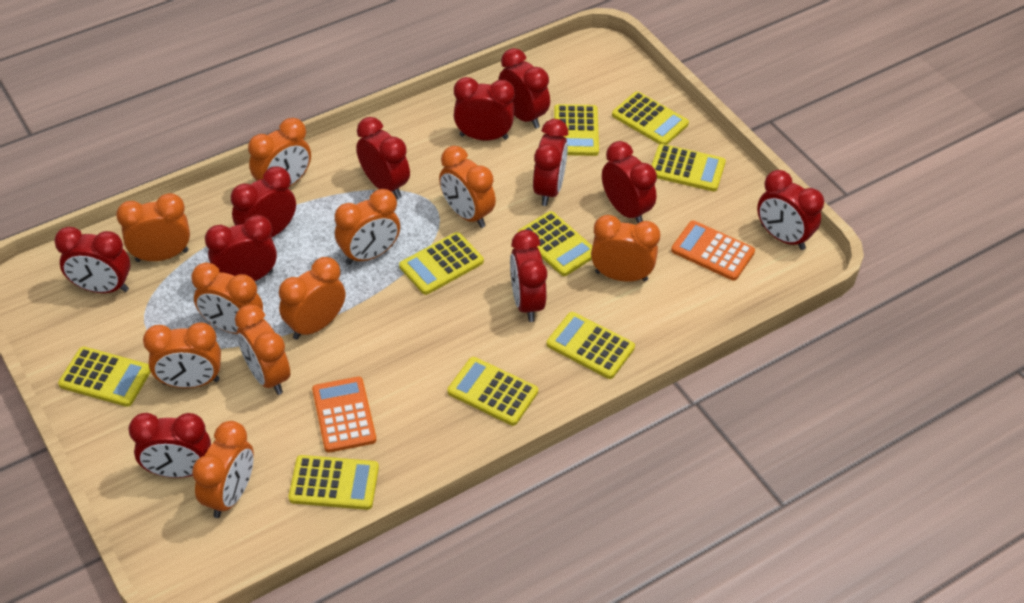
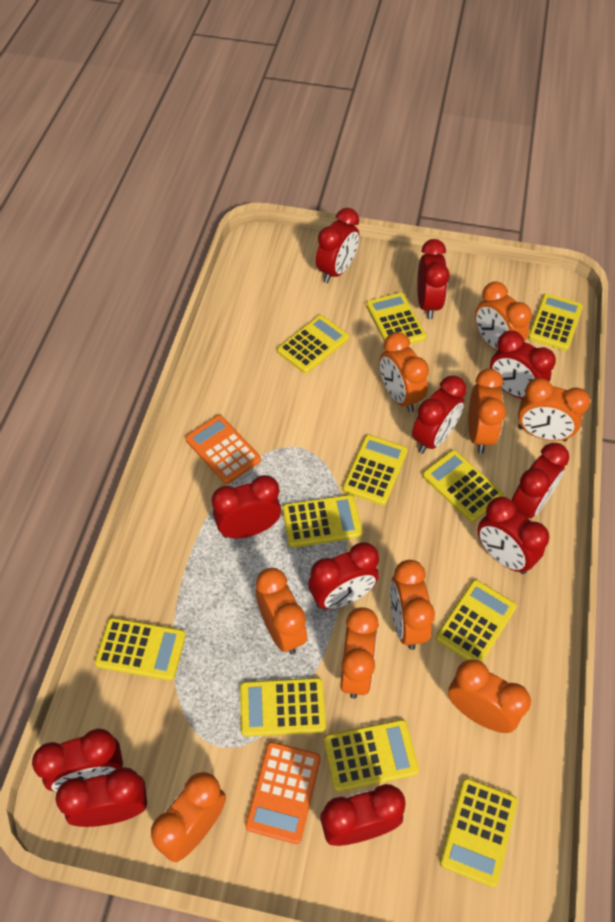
orange clock: [116,193,190,262] [143,323,221,388] [192,263,263,334] [192,421,254,518] [235,304,290,395] [248,118,311,186] [279,257,345,340] [335,189,400,265] [439,146,496,228] [591,215,660,282] = 10 -> [151,772,226,862] [256,568,307,654] [340,607,379,699] [380,332,429,413] [390,560,435,650] [448,660,531,733] [468,369,506,453] [475,282,532,351] [518,378,590,441] = 9
yellow calculator: [58,347,151,407] [289,455,379,510] [399,232,484,295] [448,357,538,426] [518,211,592,276] [547,312,635,379] [554,104,599,156] [612,91,689,145] [651,144,726,191] = 9 -> [95,618,186,681] [240,678,326,737] [277,315,349,373] [282,495,362,548] [324,719,419,792] [342,434,408,505] [366,293,426,344] [422,450,504,522] [436,580,517,662] [440,778,518,887] [528,293,583,351] = 11

